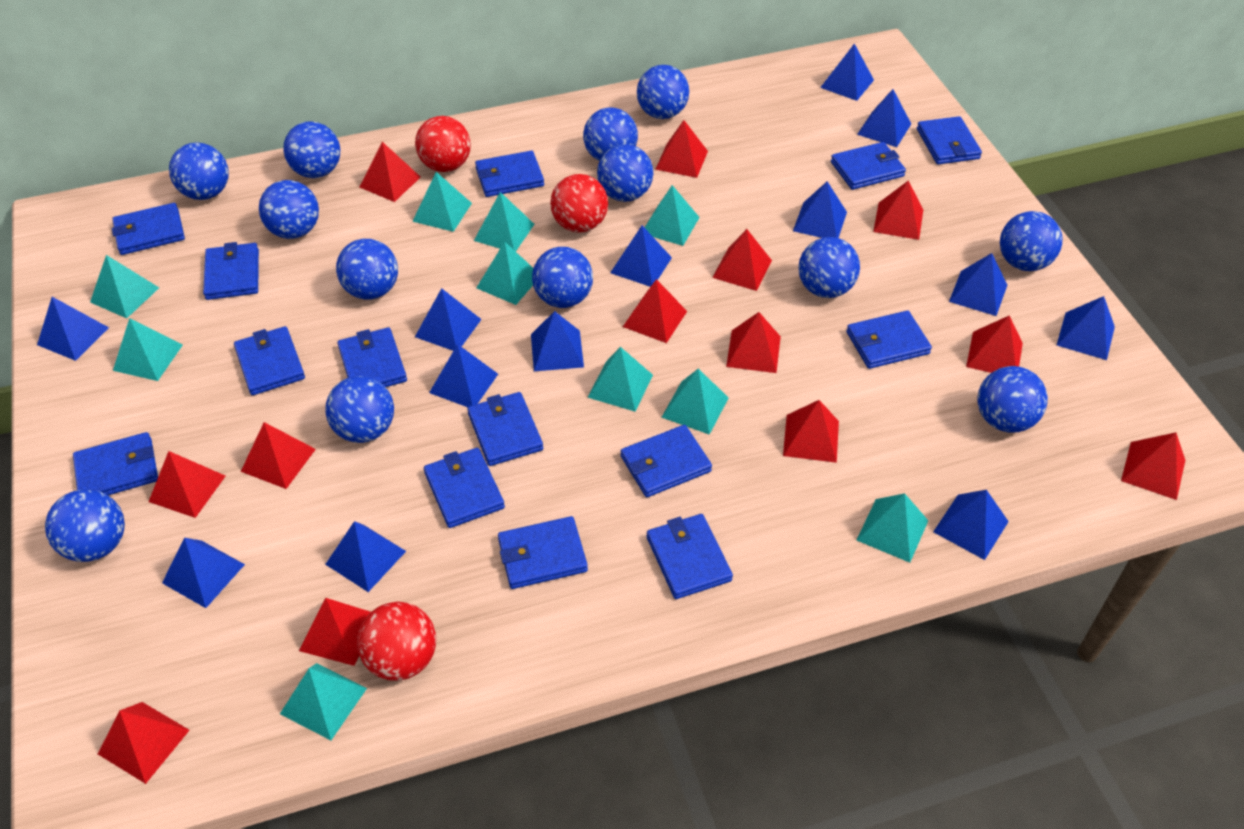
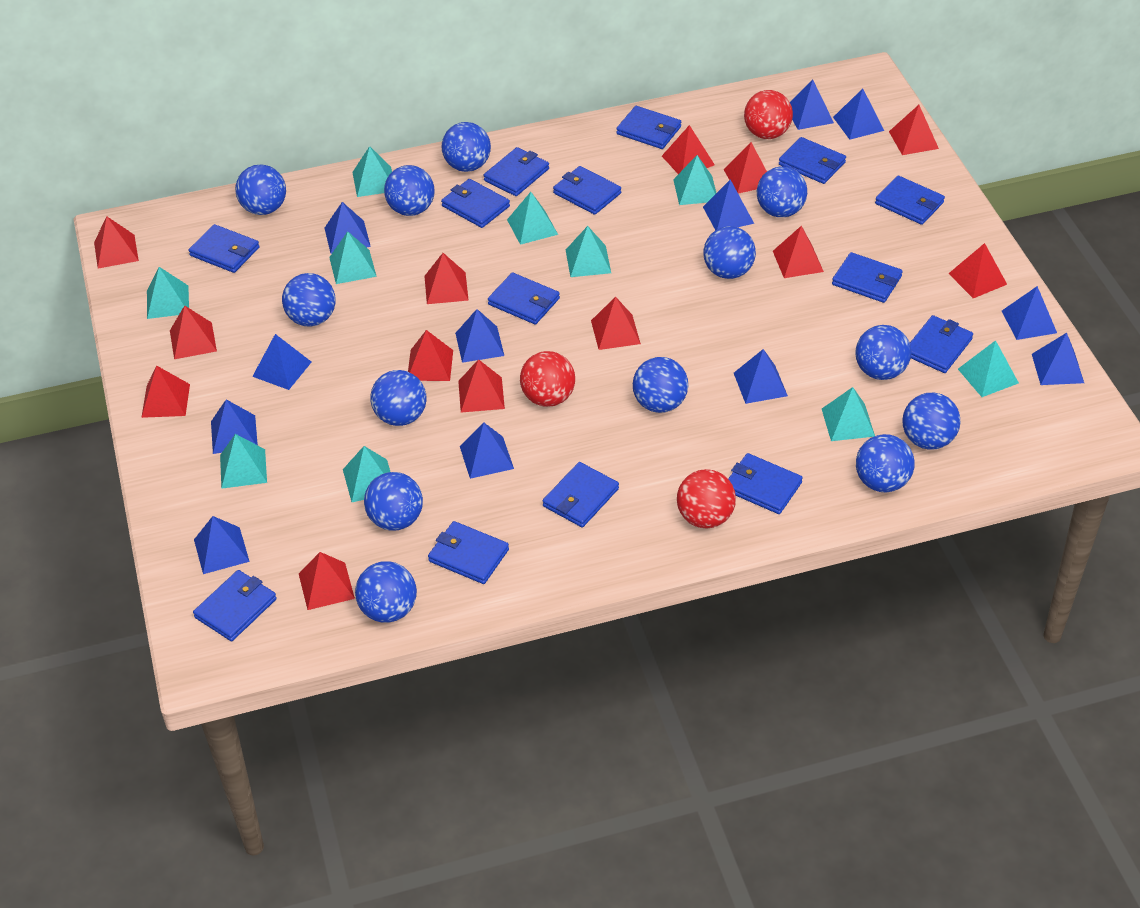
blue pyramid: [37,297,109,361] [162,538,245,608] [325,521,406,592] [415,288,482,351] [429,344,498,407] [531,311,584,371] [610,225,672,287] [793,181,847,238] [820,44,874,101] [857,89,911,147] [933,490,1009,560] [949,253,1007,316] [1057,296,1115,360] = 13 -> [194,516,250,574] [211,399,258,454] [252,334,311,390] [325,202,371,254] [455,309,504,363] [460,422,514,479] [703,180,754,230] [734,349,788,404] [790,80,834,130] [833,88,884,140] [1002,286,1057,340] [1032,333,1084,385] = 12

